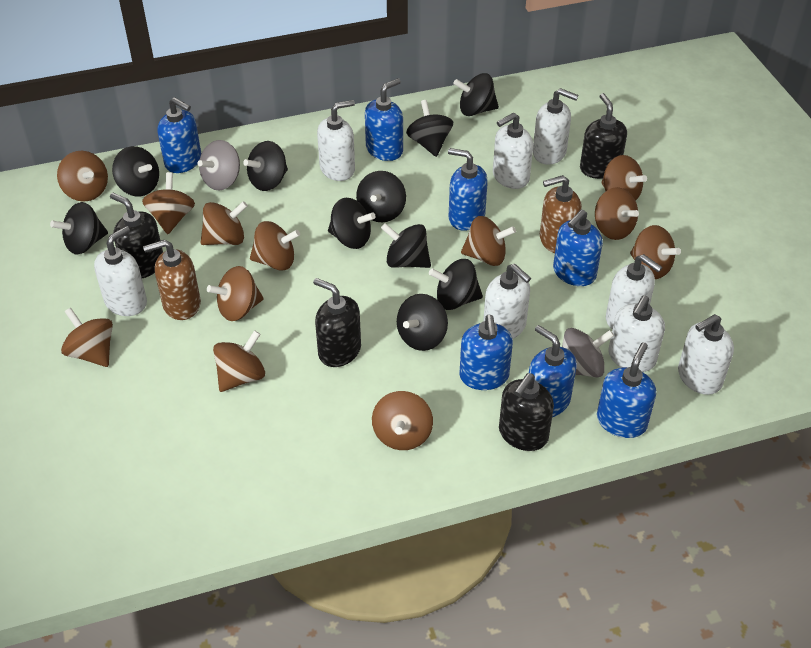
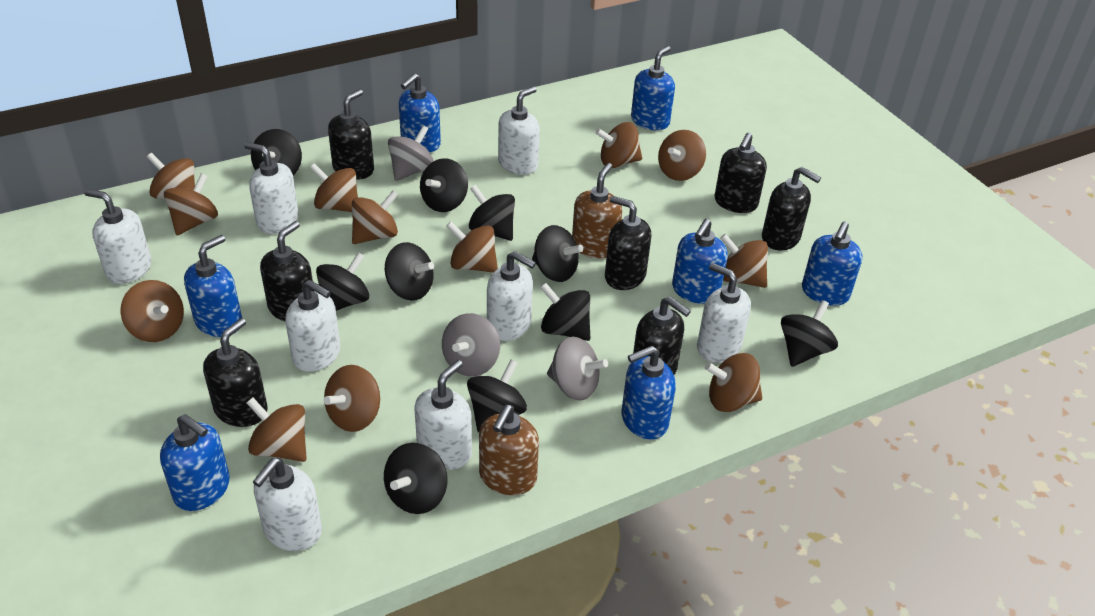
black soap dispenser: [110,193,163,278] [313,278,361,367] [499,373,554,451] [580,93,627,179] = 4 -> [203,318,267,427] [260,221,314,321] [328,89,374,180] [605,196,651,290] [633,296,691,375] [714,133,767,213] [762,167,821,250] = 7
grey spinning top: [198,140,240,190] [562,328,614,378] = 2 -> [388,125,434,181] [442,313,500,376] [547,337,608,400] = 3

